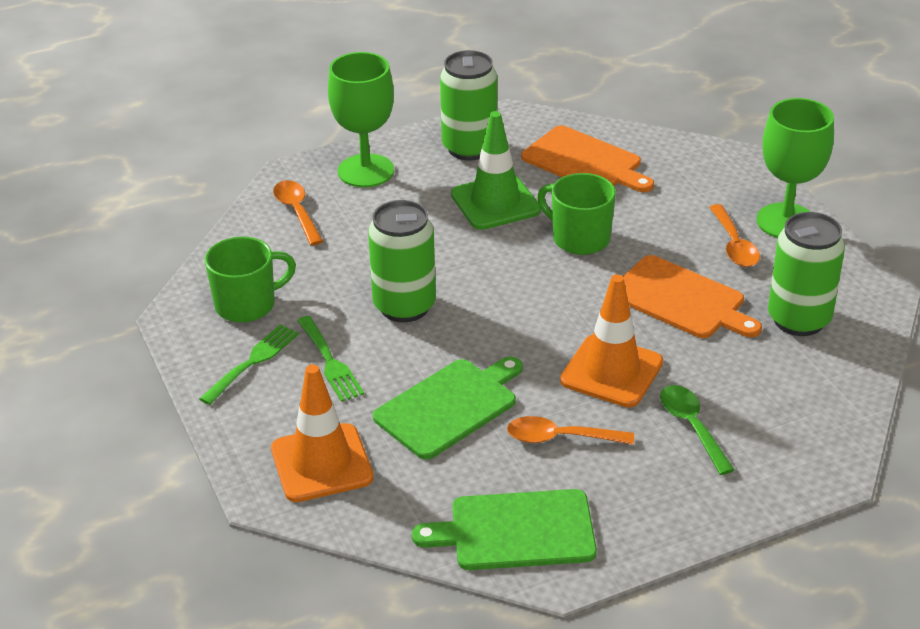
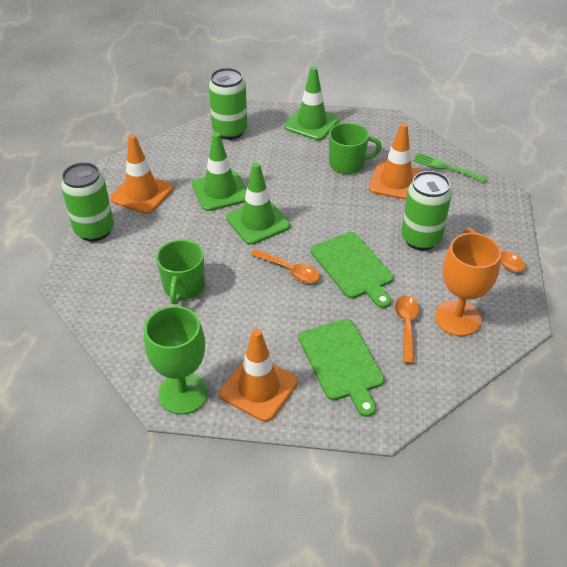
green fork: [199,324,299,405] [297,316,364,402] = 2 -> [413,153,487,183] = 1
green goblet: [328,52,394,188] [756,98,834,238] = 2 -> [144,306,208,415] = 1
green spoon: [660,385,735,475] = 1 -> none = 0
green traffic cone: [451,111,541,230] = 1 -> [192,132,247,211] [226,163,290,245] [284,66,340,141] = 3
orange cutting board: [521,125,654,192] [623,255,762,338] = 2 -> none = 0
orange goblet: none = 0 -> [435,233,501,336] = 1
orange traffic cone: [271,364,374,502] [560,274,663,407] = 2 -> [110,135,173,214] [219,329,298,422] [369,123,423,200] = 3

